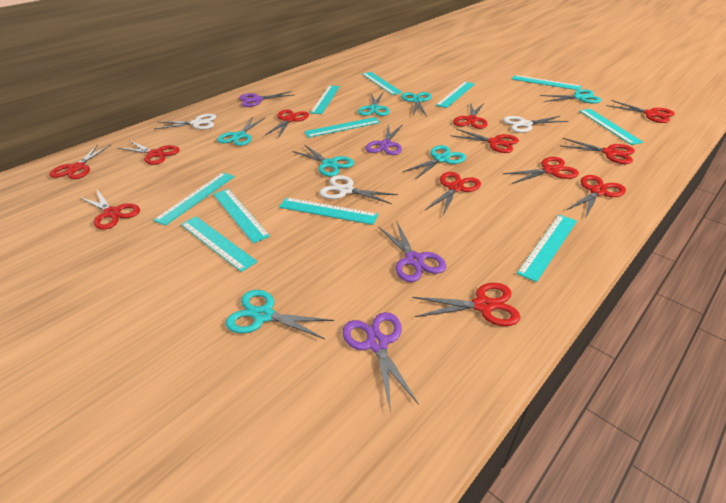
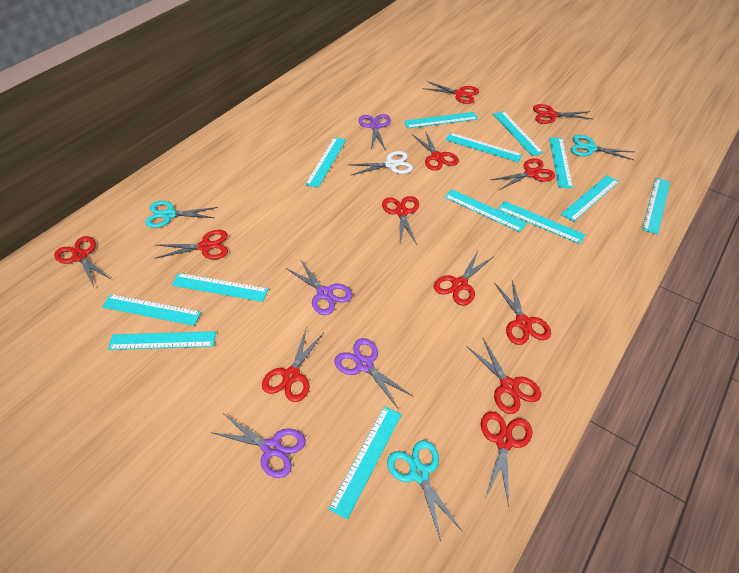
turquoise ruler: [153,173,235,226] [181,216,257,272] [213,189,270,243] [279,197,378,225] [304,117,381,138] [310,85,340,114] [362,72,403,95] [436,82,475,108] [512,75,582,90] [517,215,577,282] [579,109,643,145] = 11 -> [102,294,201,326] [108,331,216,350] [172,273,268,302] [305,137,346,188] [328,406,402,520] [404,112,478,129] [444,189,527,232] [445,133,523,162] [493,111,544,156] [498,201,586,244] [549,137,573,188] [561,175,619,222] [642,178,670,235] = 13
turquoise scissors: [217,117,265,146] [226,290,334,339] [292,145,354,177] [358,93,390,116] [401,92,432,116] [403,145,466,180] [540,89,601,103] = 7 -> [145,201,218,228] [387,440,463,541] [570,135,634,160] = 3
white scissors: [155,114,216,130] [319,175,398,204] [503,116,568,133] = 3 -> [348,151,413,175] = 1

